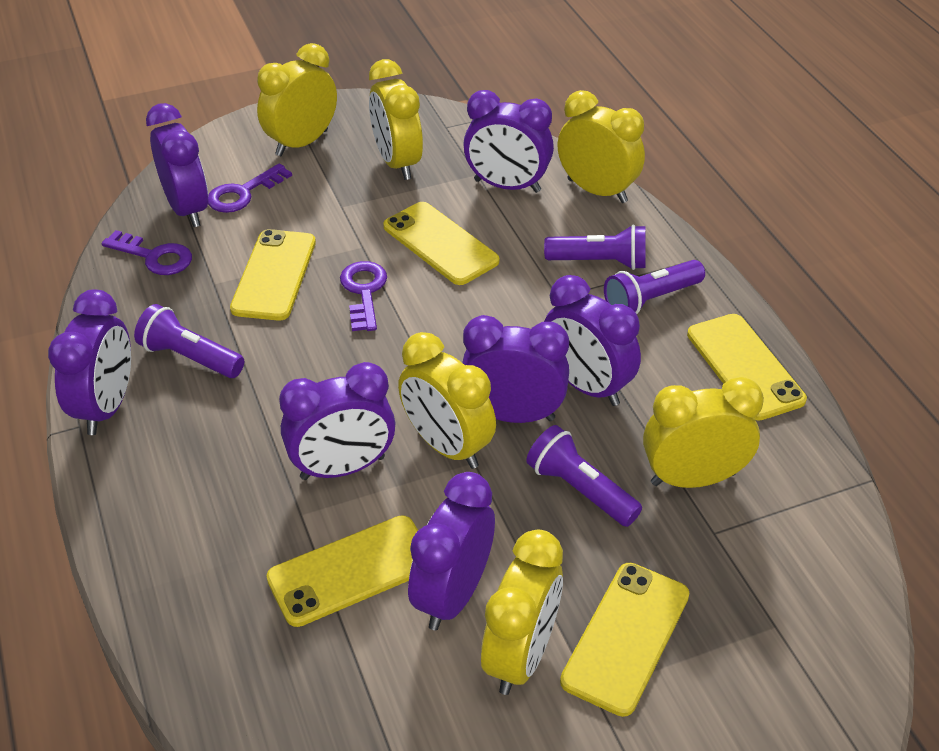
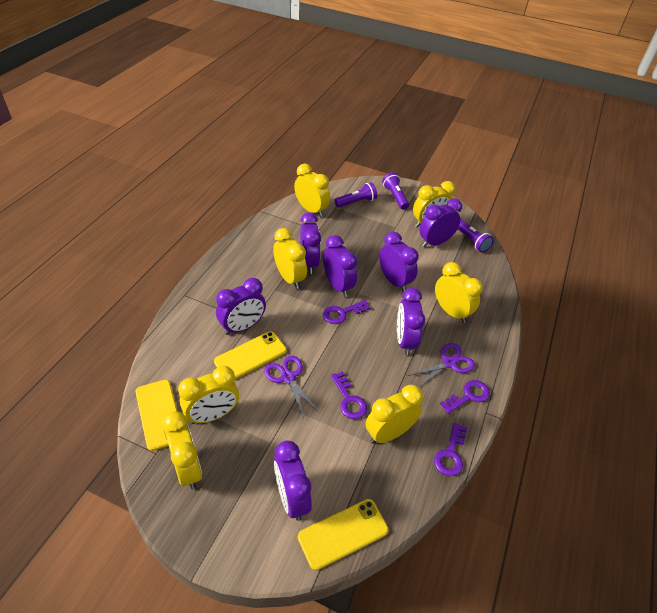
purple flashlight: [134,304,244,378] [526,425,642,527] [544,224,646,270] [604,260,705,314] = 4 -> [335,182,377,208] [382,173,409,210] [458,219,494,253] = 3
purple key: [102,230,192,275] [208,163,292,213] [340,261,387,331] = 3 -> [323,300,370,324] [331,371,367,419] [434,423,467,476] [440,380,490,414] = 4
purple scissors: none = 0 -> [264,356,319,418] [408,343,475,387] = 2
yellow clock: [257,43,337,156] [369,59,423,180] [398,332,496,469] [481,530,563,695] [557,90,645,203] [643,377,764,488] = 6 -> [162,411,202,489] [178,366,239,424] [273,228,307,289] [294,164,330,217] [366,385,423,444] [413,181,455,228] [435,262,483,323] = 7
yellow phone: [230,229,316,321] [267,515,418,627] [383,202,499,285] [560,563,689,717] [687,314,807,421] = 5 -> [136,380,178,451] [214,331,287,379] [298,499,388,570] = 3

